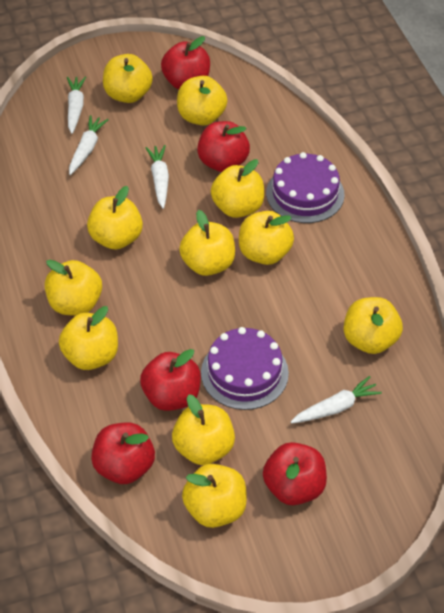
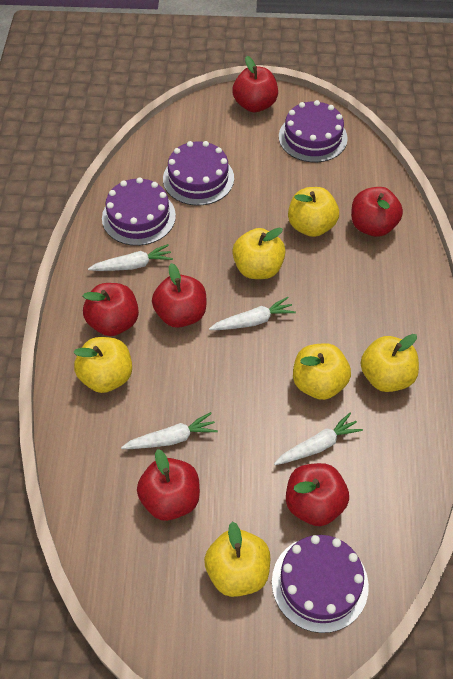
purple cake: [201,327,289,410] [266,152,345,223] = 2 -> [102,177,176,246] [163,141,234,206] [272,535,369,633] [279,100,348,162] = 4
red apple: [91,423,155,484] [140,349,201,411] [161,36,210,89] [197,121,250,172] [263,442,327,505] = 5 -> [83,283,139,336] [137,449,200,521] [152,263,206,328] [232,56,278,112] [286,463,349,526] [351,187,403,237] = 6
yellow apple: [45,260,102,315] [59,306,118,370] [87,186,143,250] [103,54,153,103] [172,394,235,465] [177,76,227,125] [179,210,235,276] [182,464,247,528] [211,159,264,218] [239,211,294,265] [344,297,403,354] = 11 -> [73,337,132,393] [204,521,270,597] [232,227,286,279] [288,187,339,237] [293,343,351,400] [360,334,419,392] = 6

